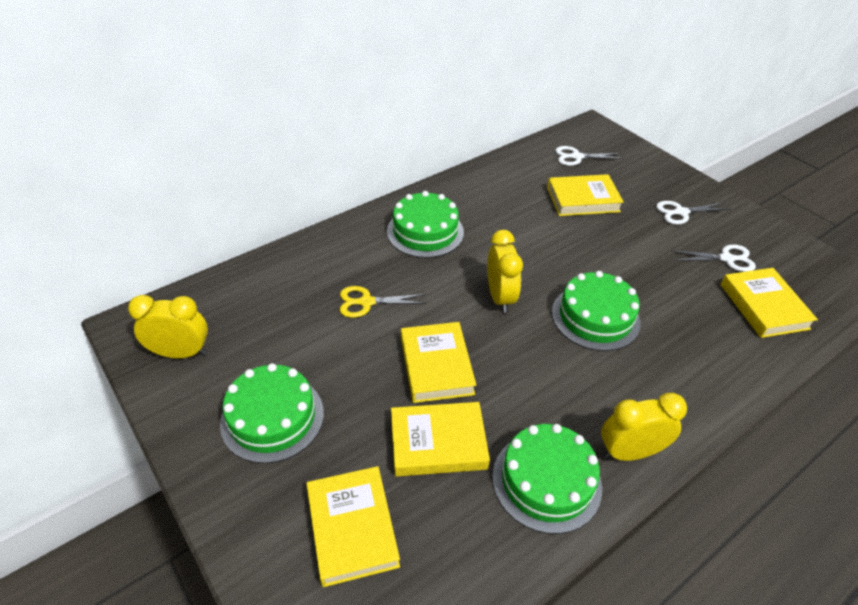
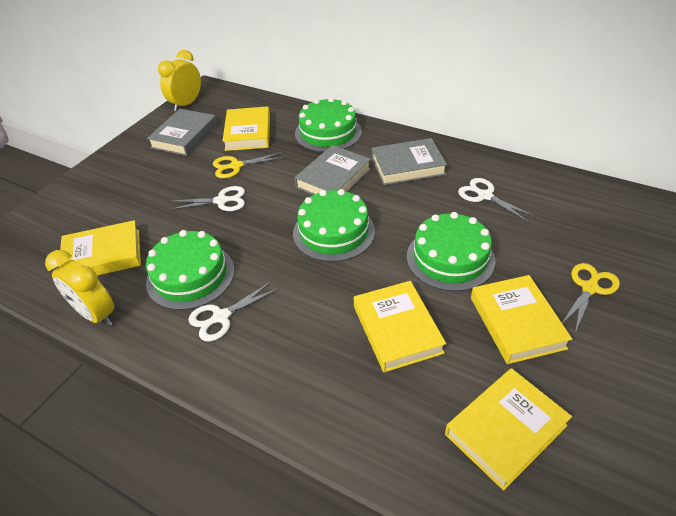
grey book: none = 0 -> [147,109,217,156] [294,145,371,195] [372,138,447,185] = 3
yellow clock: [128,295,208,358] [487,230,523,313] [601,393,687,461] = 3 -> [45,250,114,326] [158,50,201,111] = 2
yellow scissors: [340,286,426,318] = 1 -> [213,152,285,178] [562,263,620,333] = 2

